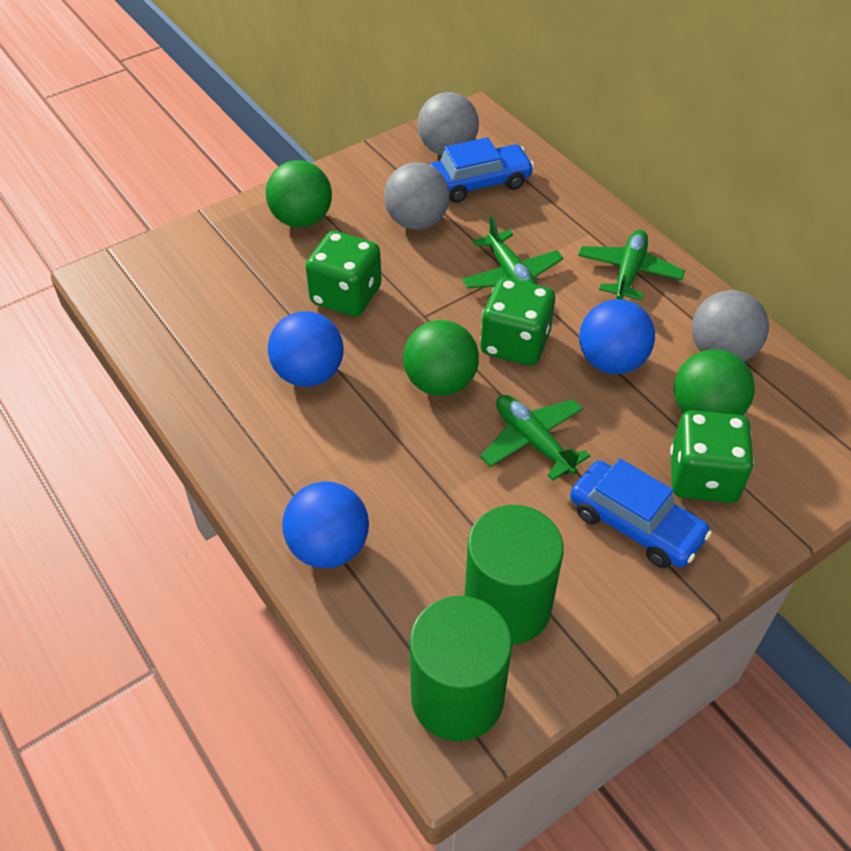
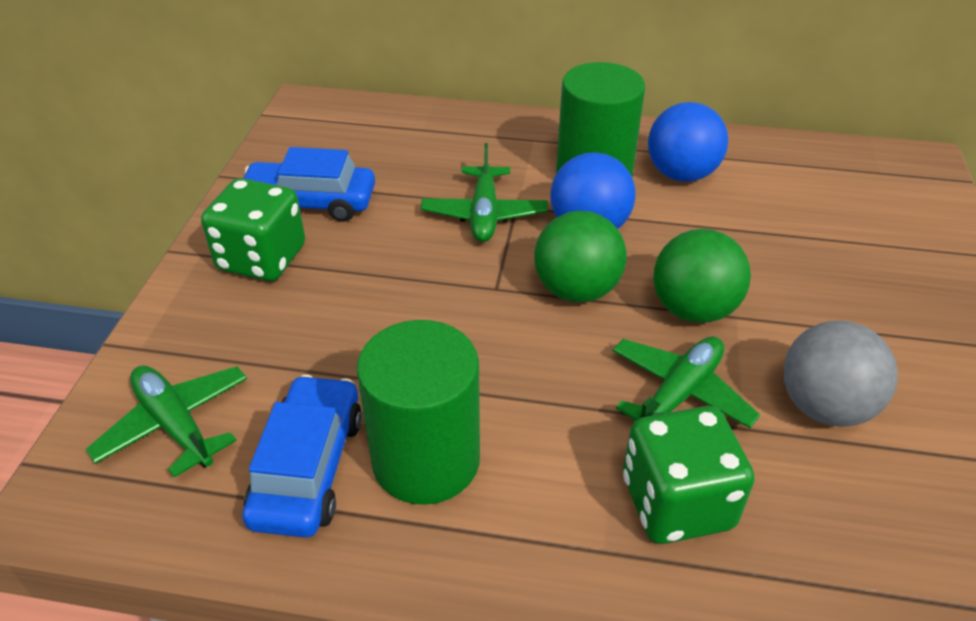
blue ball: [268,311,344,387] [282,481,369,568] [579,299,655,374] = 3 -> [550,152,635,229] [648,102,728,182] = 2
green ball: [266,160,332,227] [403,320,479,396] [674,349,755,416] = 3 -> [535,211,627,303] [653,229,751,323] = 2
green dice: [305,231,382,317] [480,278,555,366] [670,410,754,503] = 3 -> [201,178,305,281] [623,406,755,544] = 2
grey ball: [384,162,450,230] [418,92,479,155] [692,290,769,361] = 3 -> [783,321,898,427] = 1

